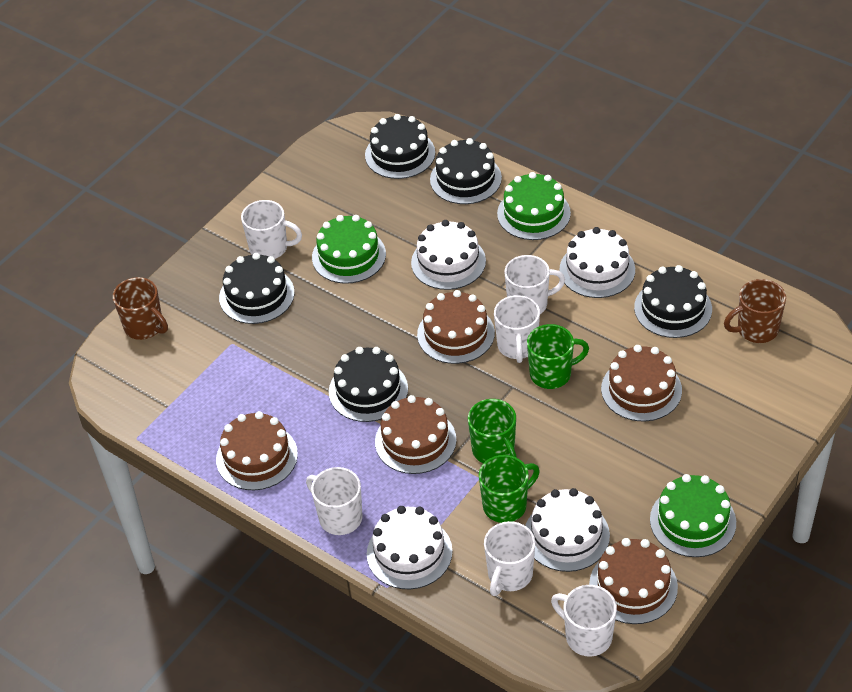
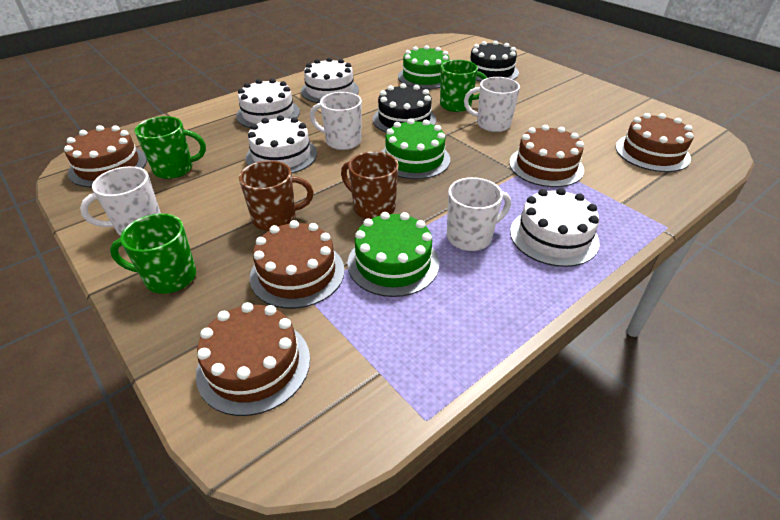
black cake: [219,253,294,324] [329,347,408,422] [365,114,435,179] [430,138,502,204] [634,265,712,338] = 5 -> [373,83,436,132] [470,41,519,82] = 2
white mug: [241,200,302,259] [306,467,363,535] [484,521,535,596] [494,295,540,363] [504,255,565,314] [551,585,617,657] = 6 -> [80,166,161,235] [310,92,362,150] [447,177,511,251] [464,77,520,132] = 4

